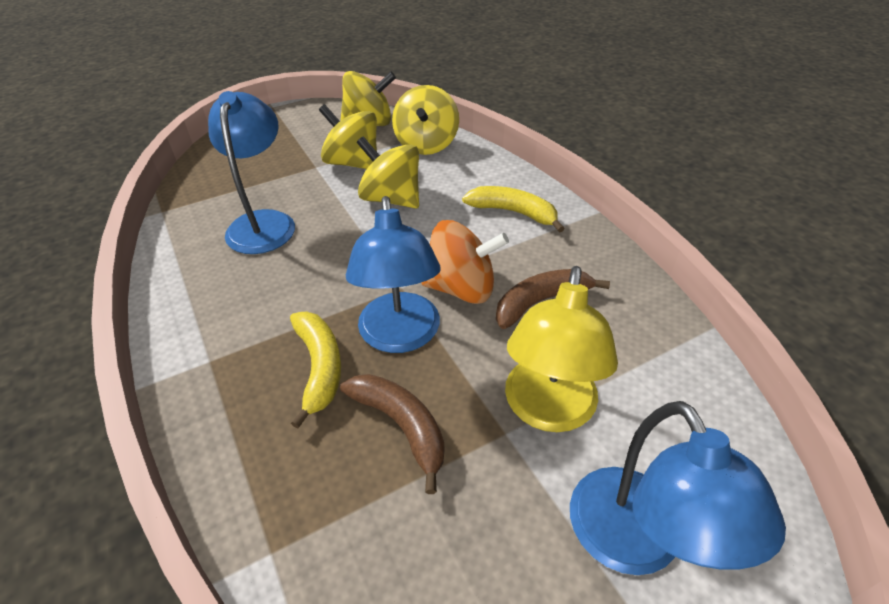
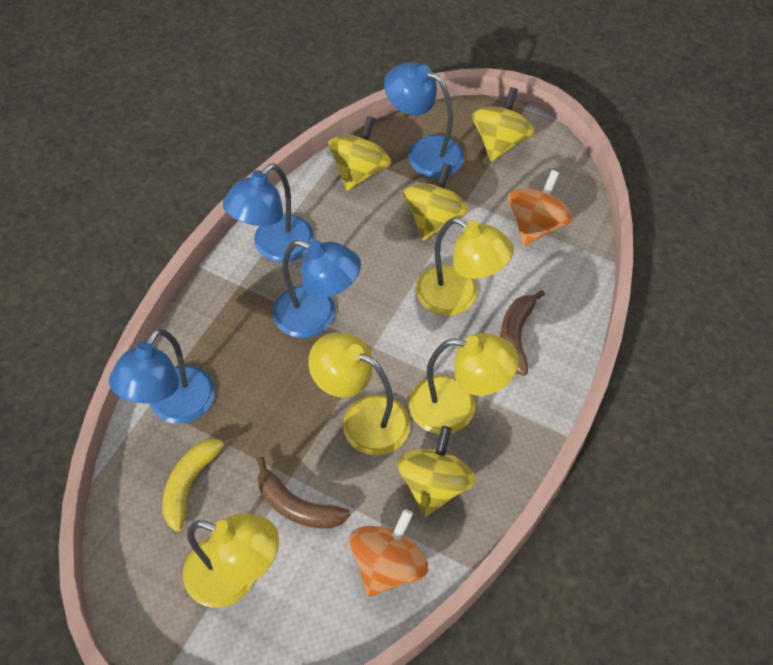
blue lamp: [208,91,295,254] [346,196,440,353] [570,401,786,575] = 3 -> [109,328,215,424] [223,163,314,262] [273,240,361,338] [384,62,464,178] = 4
orange spinning top: [421,220,509,304] = 1 -> [349,509,428,597] [508,170,573,246] = 2
yellow banana: [290,311,341,429] [462,186,565,233] = 2 -> [162,436,235,532] = 1
yellow lamp: [505,266,618,432] = 1 -> [183,514,279,608] [308,332,410,456] [409,333,519,434] [416,218,514,316] = 4

